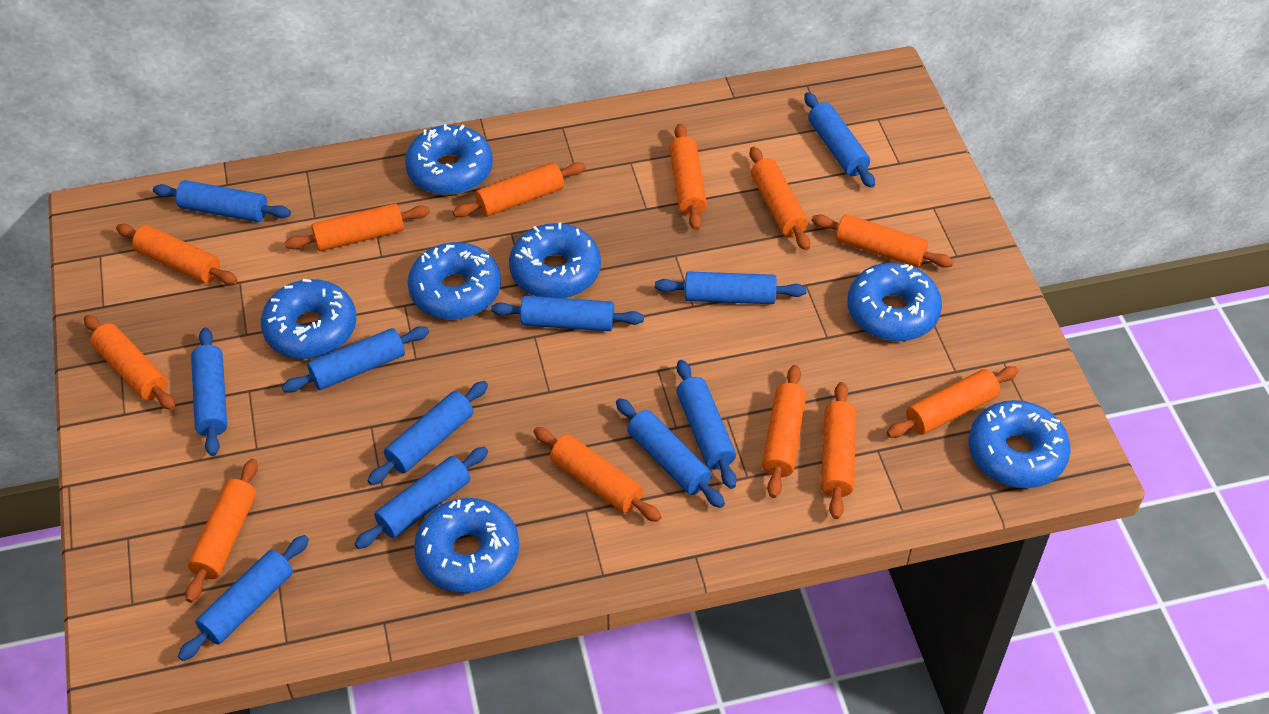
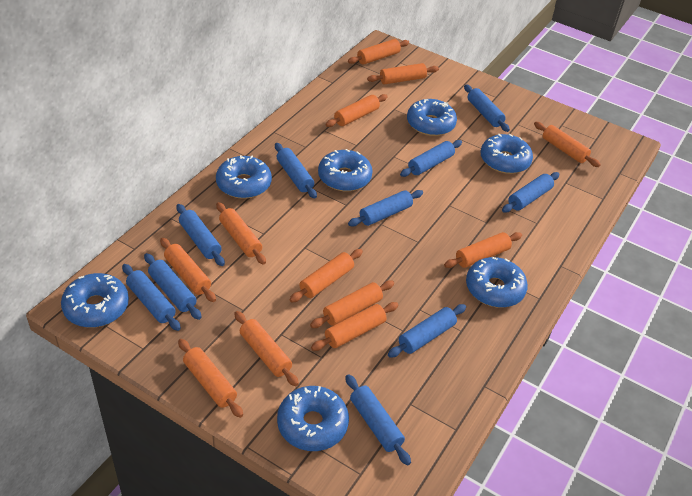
blue rolling pin: [153,180,291,222] [178,535,309,661] [191,328,227,456] [282,326,429,393] [355,447,488,549] [367,381,488,485] [491,296,644,331] [616,398,725,508] [655,271,806,304] [676,360,737,489] [804,92,875,188] = 11 -> [122,264,181,331] [144,253,202,320] [176,204,225,266] [275,143,317,199] [345,374,411,465] [348,190,423,226] [388,304,466,358] [400,140,462,177] [464,84,510,132] [502,172,560,213] = 10

